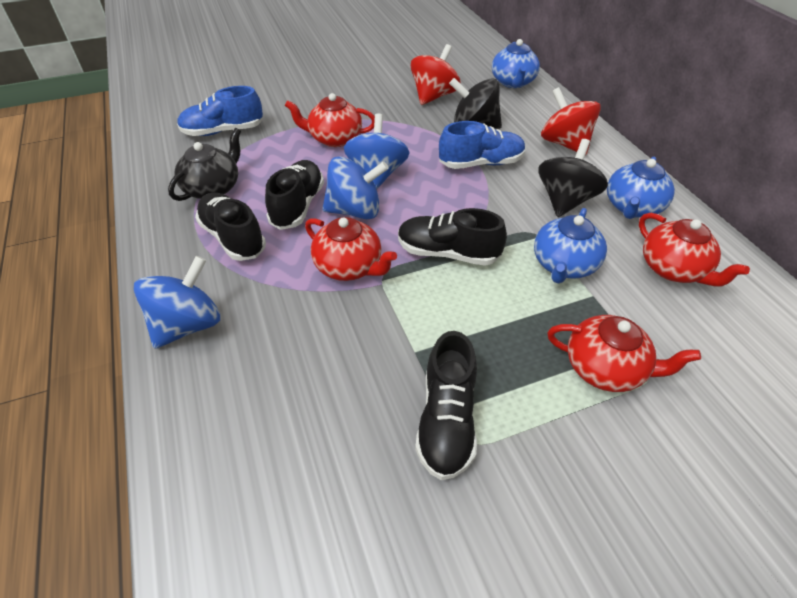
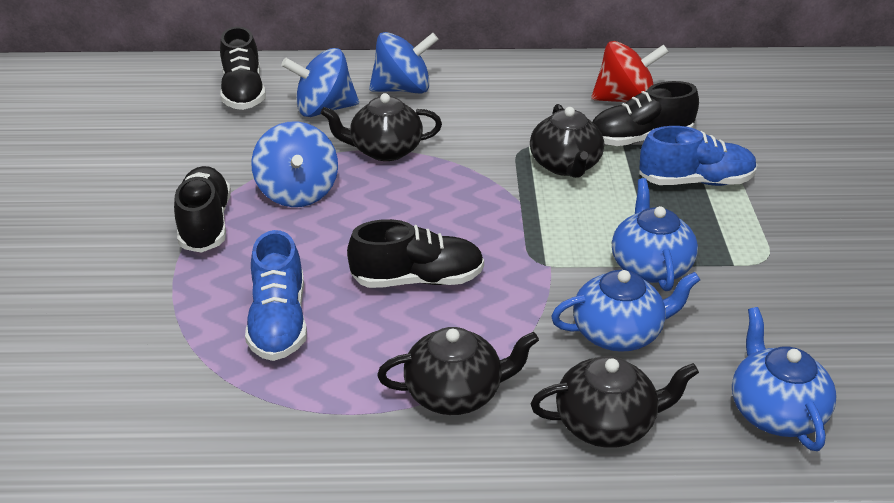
black spinning top: [449,78,502,129] [538,139,608,217] = 2 -> none = 0
black teapot: [168,128,241,201] = 1 -> [320,93,442,161] [377,327,539,415] [530,104,604,178] [531,356,699,448] = 4
red spinning top: [411,44,461,105] [541,87,601,155] = 2 -> [591,41,669,102] = 1
red teapot: [284,93,375,147] [305,217,397,281] [547,315,701,392] [639,213,750,287] = 4 -> none = 0

